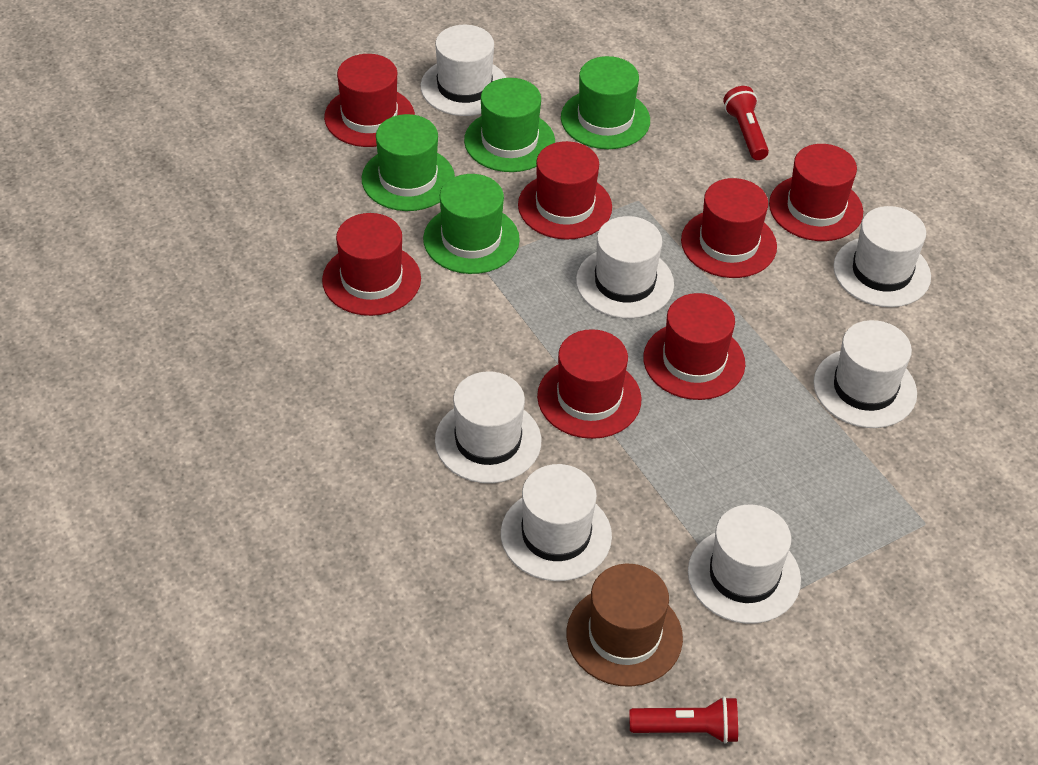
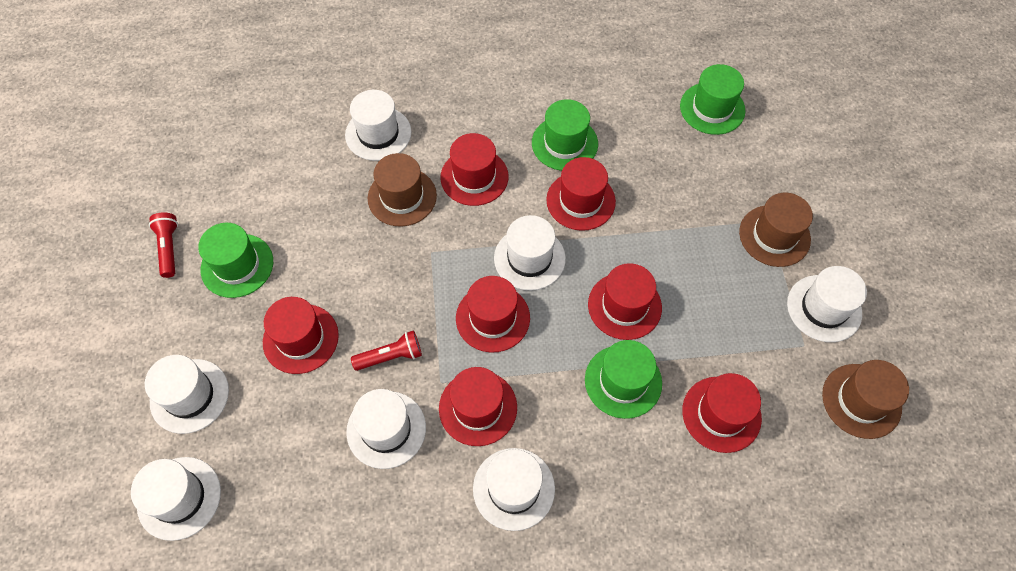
brown hat: [567,564,683,687] = 1 -> [368,153,437,227] [739,193,813,267] [822,360,909,439] = 3

